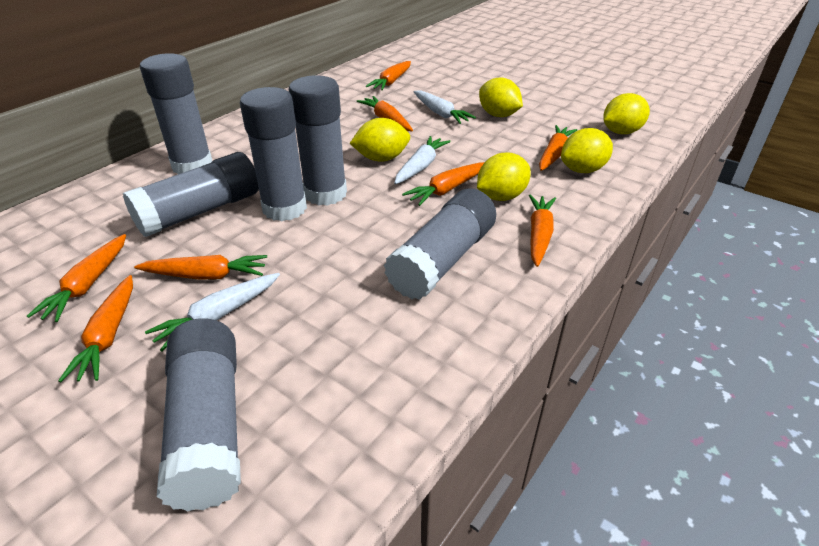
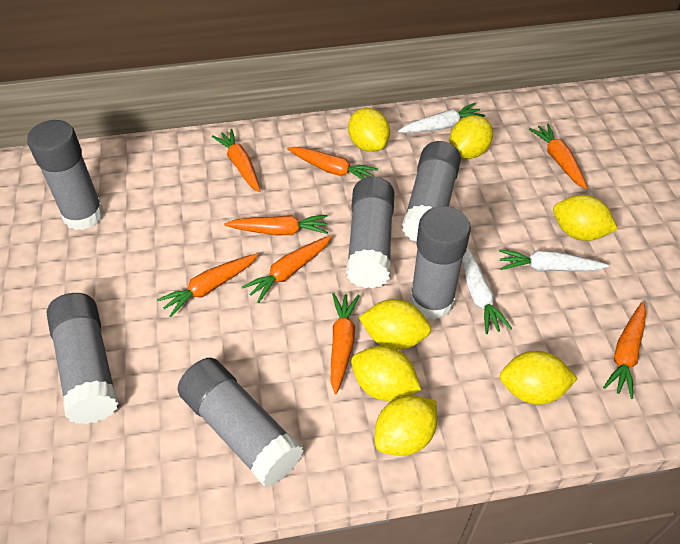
yellow lemon: [350,118,410,162] [477,153,531,201] [479,77,523,117] [561,128,613,173] [603,93,650,134] = 5 -> [348,108,390,152] [351,346,421,401] [359,299,431,350] [375,395,437,456] [450,115,493,159] [500,351,578,405] [553,195,618,241] = 7

